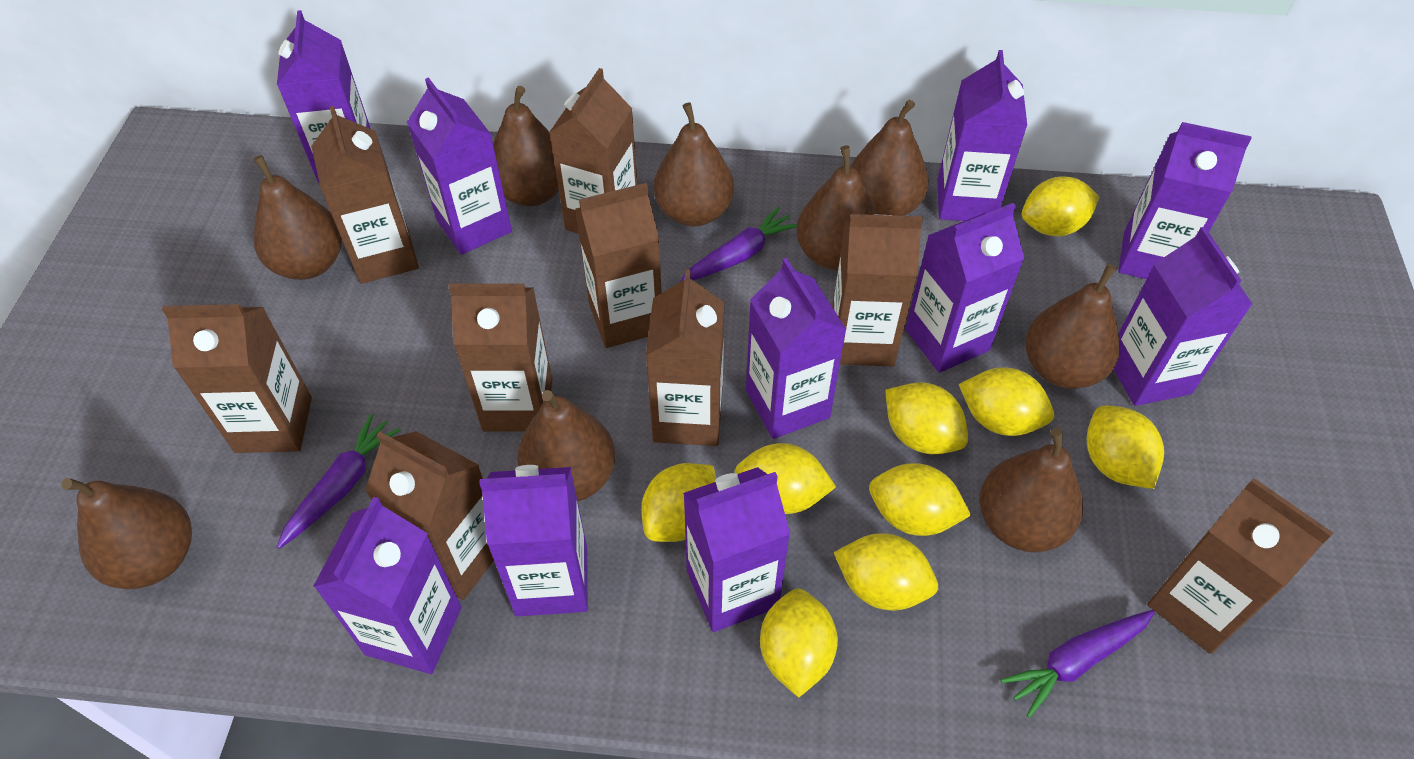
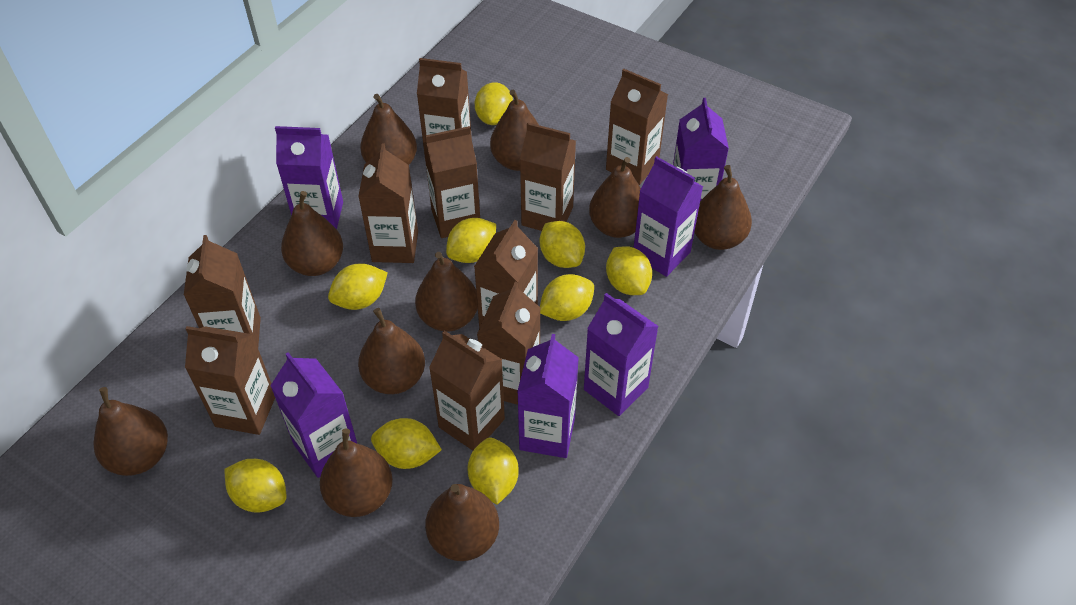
brown carton: [162,304,312,453] [311,106,419,284] [365,431,494,600] [449,283,552,432] [549,68,638,234] [575,183,662,348] [646,270,724,446] [832,214,923,366] [1147,478,1333,654] = 9 -> [184,235,261,347] [185,326,275,435] [358,144,418,263] [417,58,472,146] [423,126,480,238] [429,331,505,451] [474,220,538,328] [477,282,541,405] [520,123,576,231] [606,69,668,185] = 10
brown pear: [61,478,192,589] [253,155,342,280] [493,86,559,206] [517,390,615,501] [653,103,734,227] [796,146,877,270] [851,100,929,216] [979,428,1083,552] [1025,264,1120,389] = 9 -> [93,387,168,476] [281,191,343,276] [320,429,393,517] [358,308,425,394] [360,94,417,165] [415,252,478,332] [425,484,499,561] [490,90,539,171] [589,157,641,238] [694,165,752,250] = 10
purple carrot: [277,414,401,549] [680,207,797,282] [1001,610,1155,718] = 3 -> none = 0
purple carton: [277,10,371,183] [313,497,461,674] [407,77,512,255] [479,465,588,617] [683,467,790,632] [746,258,847,439] [905,203,1025,373] [937,50,1027,221] [1114,227,1253,406] [1118,122,1252,279] = 10 -> [270,352,357,478] [275,126,343,229] [517,334,579,458] [584,293,659,416] [634,156,703,277] [673,98,729,201] = 6

